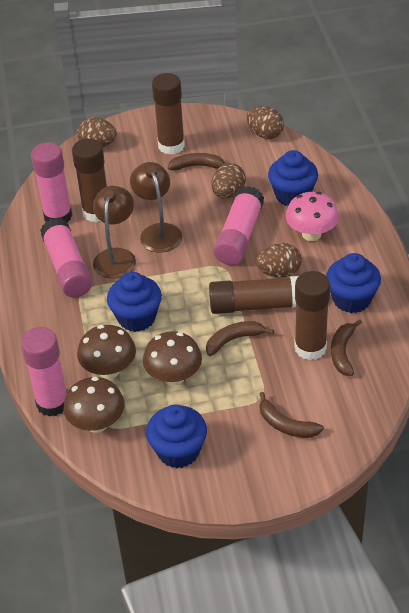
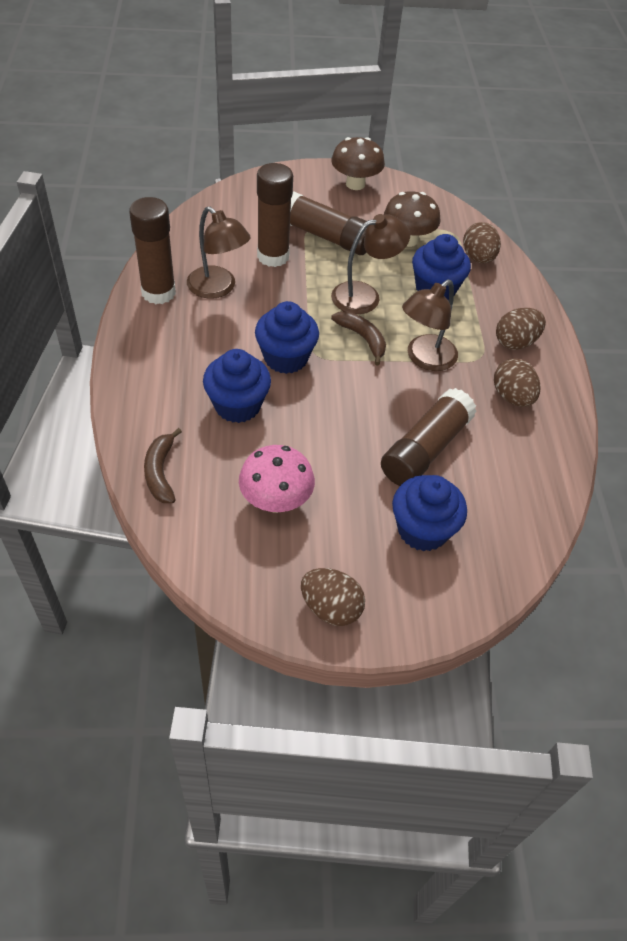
brown banana: [168,153,225,170] [206,321,274,356] [259,392,324,438] [331,320,362,376] = 4 -> [144,428,182,503] [331,311,386,366] = 2
brown lamp: [93,186,136,279] [130,162,182,252] = 2 -> [187,207,251,299] [331,214,410,314] [402,279,458,371] = 3
brown mushroom: [63,377,125,433] [77,325,136,379] [143,331,202,386] = 3 -> [331,137,385,190] [384,191,440,247] = 2
pink glue stick: [21,327,67,417] [31,142,72,223] [40,218,92,297] [214,186,264,265] = 4 -> none = 0

